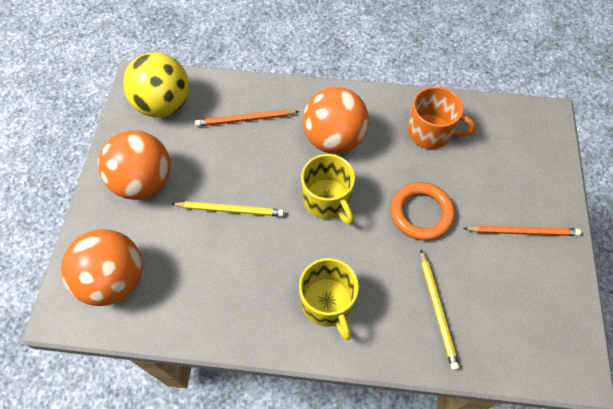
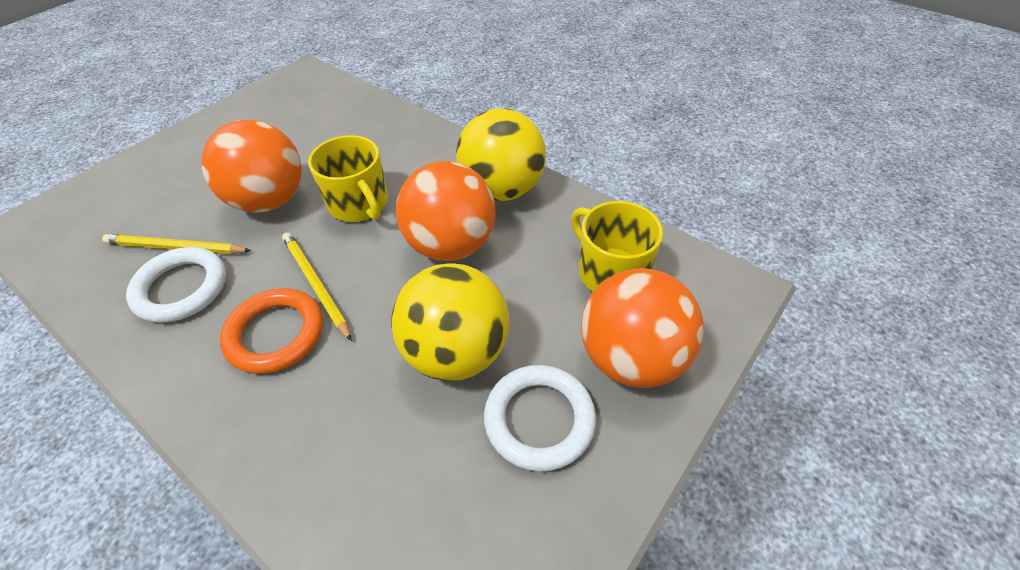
orange mug: [408,86,475,149] = 1 -> none = 0
orange pencil: [195,110,299,127] [463,225,581,236] = 2 -> none = 0
white ring: none = 0 -> [126,247,226,323] [484,365,596,472] = 2
yellow ball: [123,52,189,118] = 1 -> [391,263,510,381] [456,109,546,201] = 2

